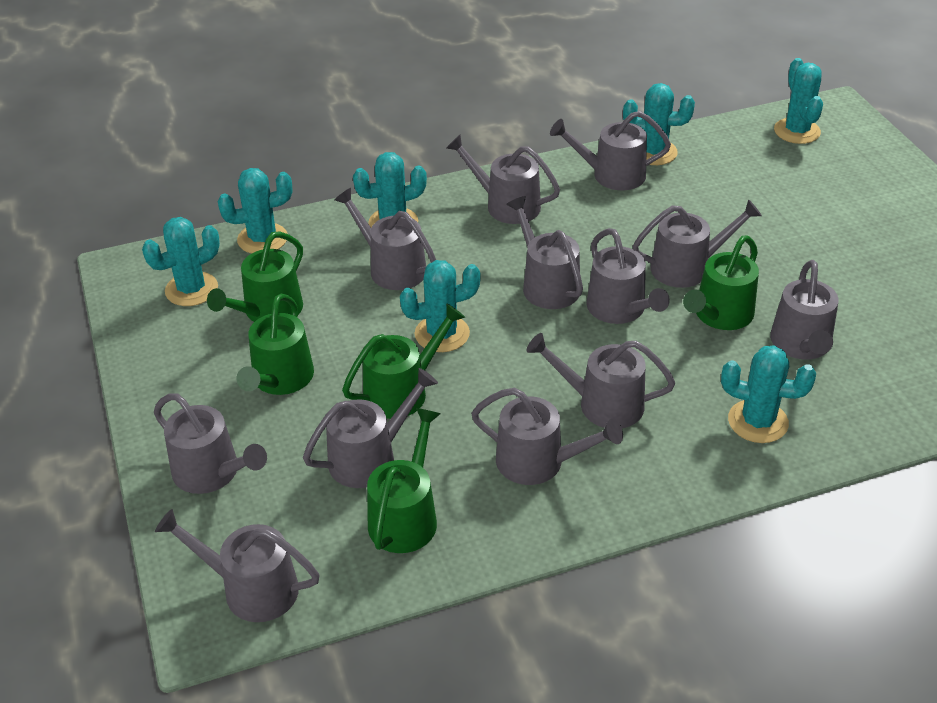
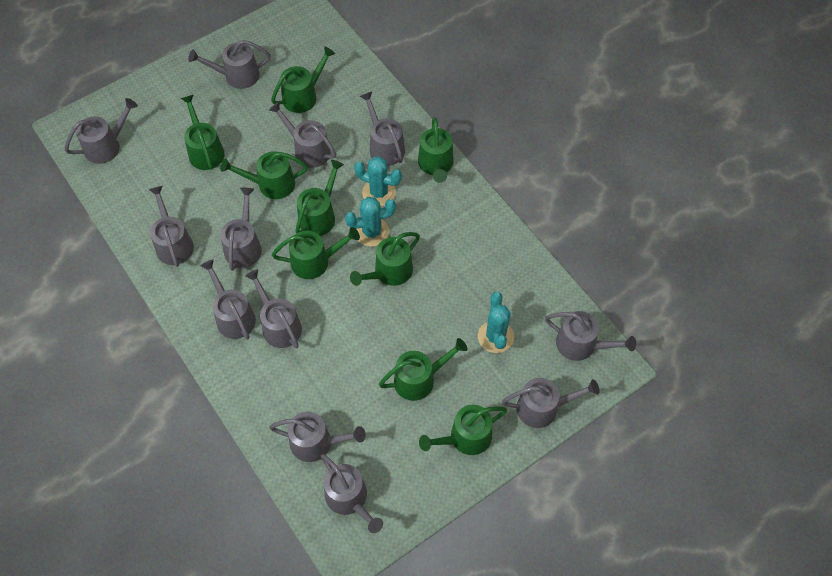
green watering can: [207,231,303,322] [236,294,314,395] [342,303,465,419] [367,408,441,553] [683,236,759,330] = 5 -> [181,95,225,170] [220,151,308,199] [271,46,335,113] [272,227,360,279] [295,160,344,236] [350,232,420,286] [379,338,467,401] [418,117,453,183] [419,405,507,455] = 9
turquoise cactus: [142,217,220,306] [217,168,292,253] [353,152,427,227] [400,260,481,352] [623,83,695,165] [721,346,816,443] [774,58,823,144] = 7 -> [345,197,396,247] [354,157,402,206] [478,292,514,353] = 3

